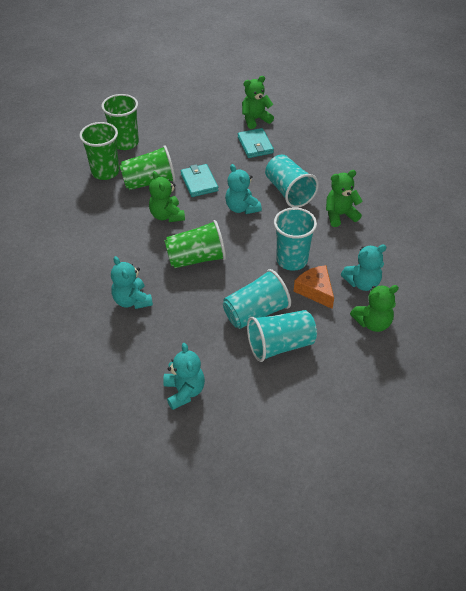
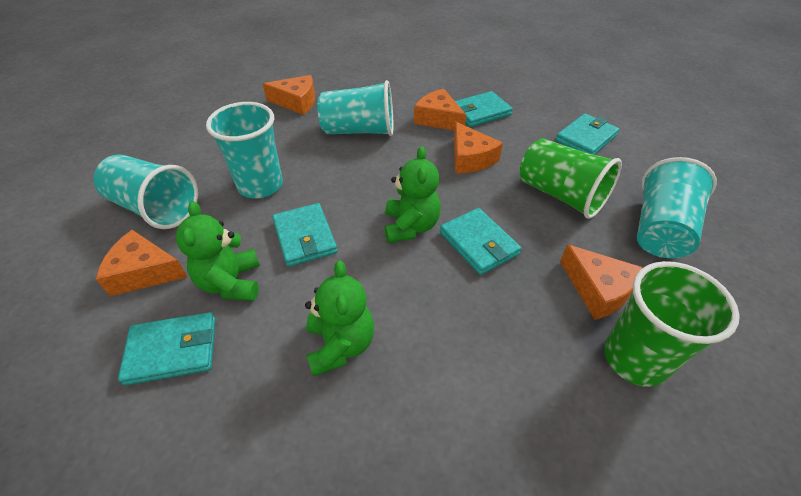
green cup: [80,122,119,180] [101,94,139,150] [119,145,176,190] [164,220,226,268] = 4 -> [520,138,622,219] [604,261,740,387] = 2
green teddy bear: [149,171,185,222] [242,76,274,129] [326,170,363,227] [350,285,399,332] = 4 -> [176,201,260,301] [305,260,374,376] [385,146,441,243] = 3
orange cheese: [294,265,334,309] = 1 -> [96,230,187,296] [263,75,315,115] [414,89,466,131] [454,122,503,173] [560,244,643,320] = 5
turquoise teddy bear: [111,256,153,309] [163,343,205,410] [225,164,262,214] [341,245,386,291] = 4 -> none = 0
turquoise wallet: [181,164,218,197] [238,128,274,158] = 2 -> [118,312,215,385] [272,203,338,267] [440,208,521,275] [455,91,513,127] [555,113,619,155] = 5

